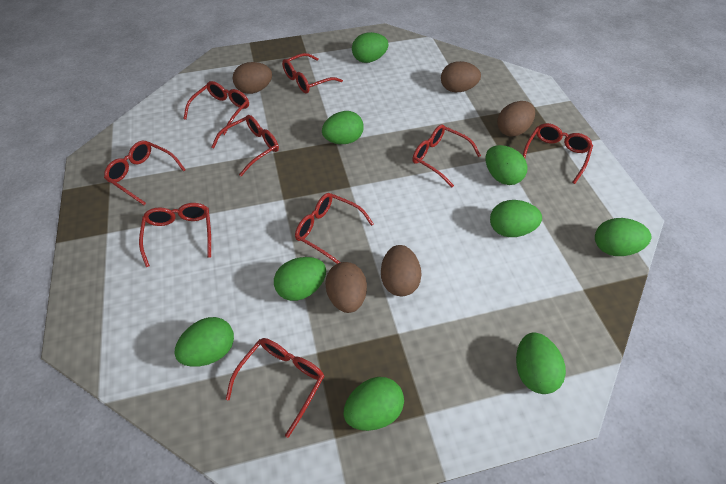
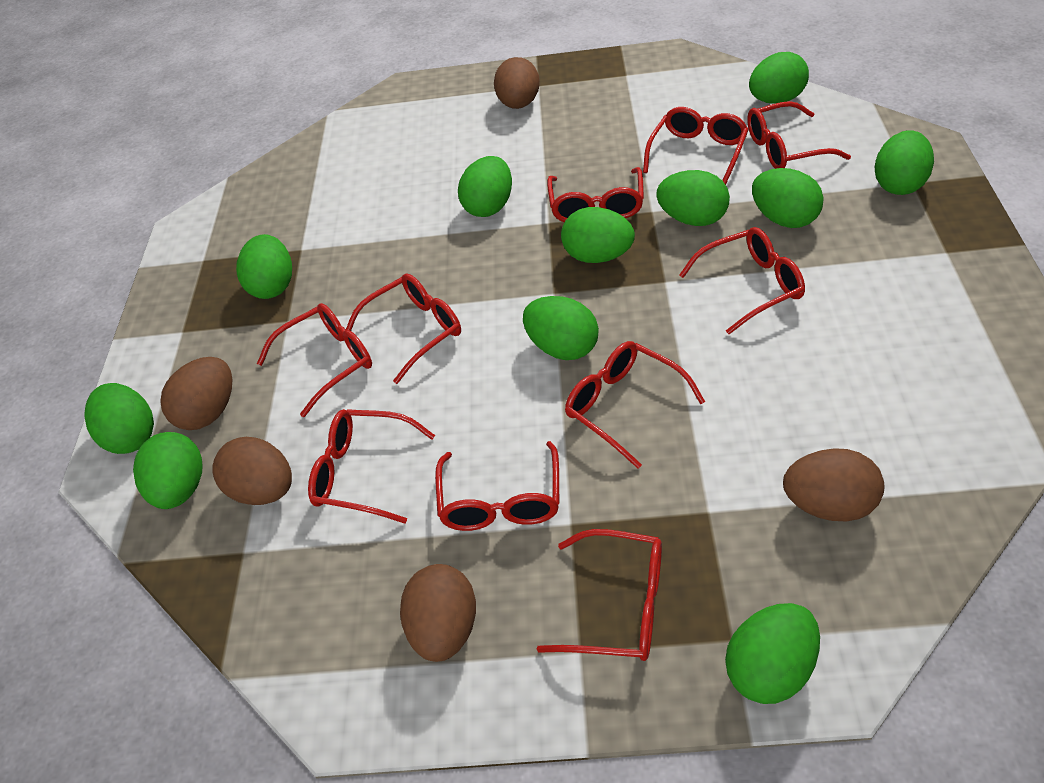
green egg: [174,317,234,367] [274,257,326,301] [322,111,364,144] [343,377,404,431] [352,32,388,63] [486,145,527,185] [490,200,542,237] [516,332,566,394] [595,218,652,256] = 9 -> [84,383,154,454] [133,432,203,509] [236,234,292,299] [458,156,512,217] [523,296,599,360] [561,207,635,263] [656,170,730,226] [725,603,820,704] [749,52,809,104] [752,168,824,228] [875,130,934,195] = 11
red glasses: [104,141,186,205] [139,203,211,267] [183,81,249,135] [211,115,279,176] [226,338,324,438] [282,53,343,93] [295,193,374,264] [412,124,481,187] [523,123,593,184] = 9 -> [257,303,372,417] [308,409,435,524] [346,274,461,384] [435,441,559,531] [537,529,662,661] [547,167,644,222] [565,341,705,469] [643,107,749,185] [679,227,805,334] [747,101,851,169] = 10

